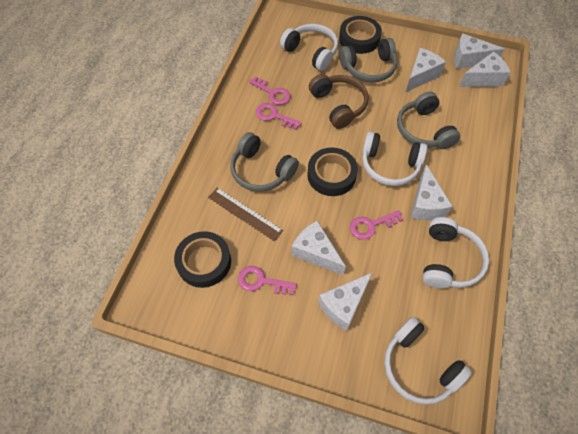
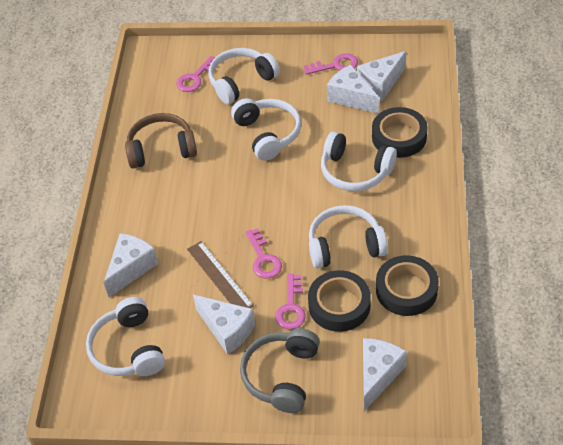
grey headphones: [230,132,299,192] [339,38,397,83] [397,91,460,149] = 3 -> [240,328,320,413] = 1
white cheese: [292,221,346,275] [318,272,373,331] [405,48,446,93] [410,165,453,220] [454,33,505,69] [459,51,511,87] = 6 -> [104,233,158,297] [193,295,255,355] [327,65,379,114] [357,51,406,101] [363,338,407,411] = 5
white headphones: [280,24,338,71] [362,132,427,186] [384,317,472,405] [422,217,489,288] = 4 -> [86,297,165,376] [208,48,280,104] [231,98,301,161] [309,205,388,268] [321,132,397,191] = 5

